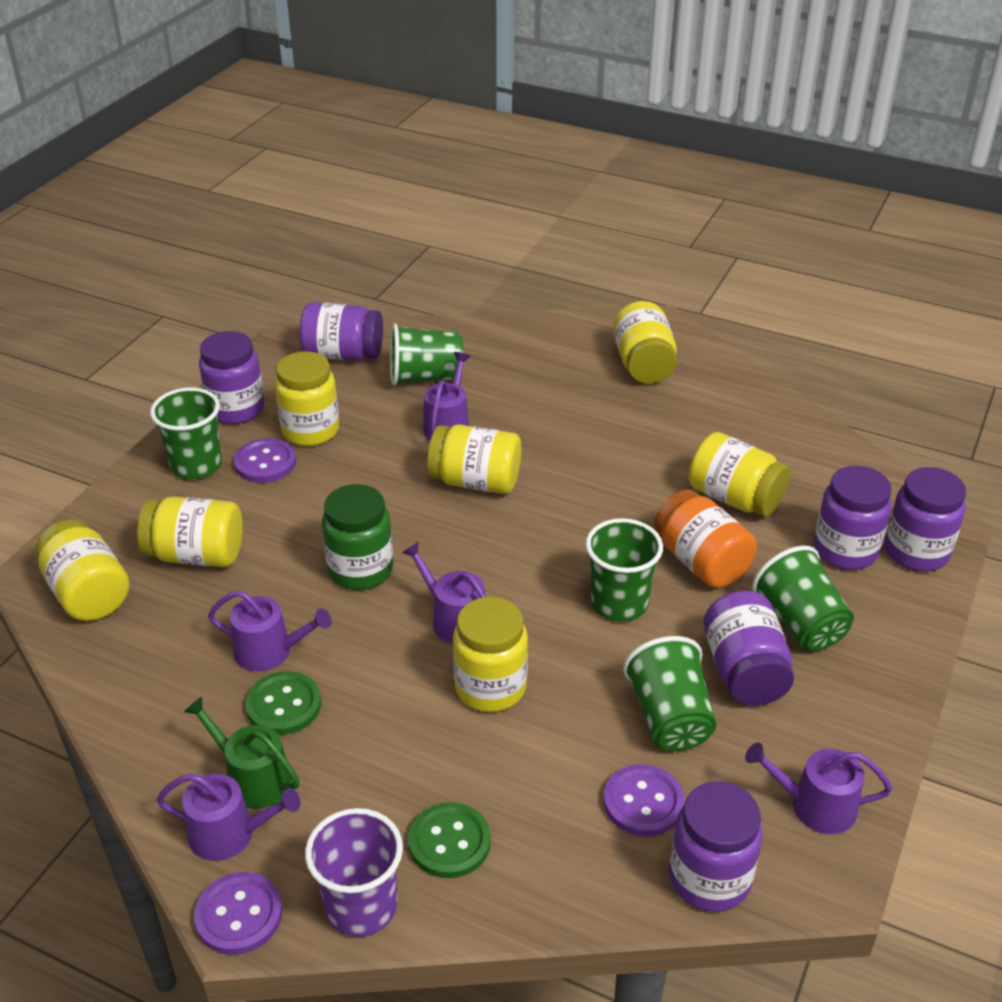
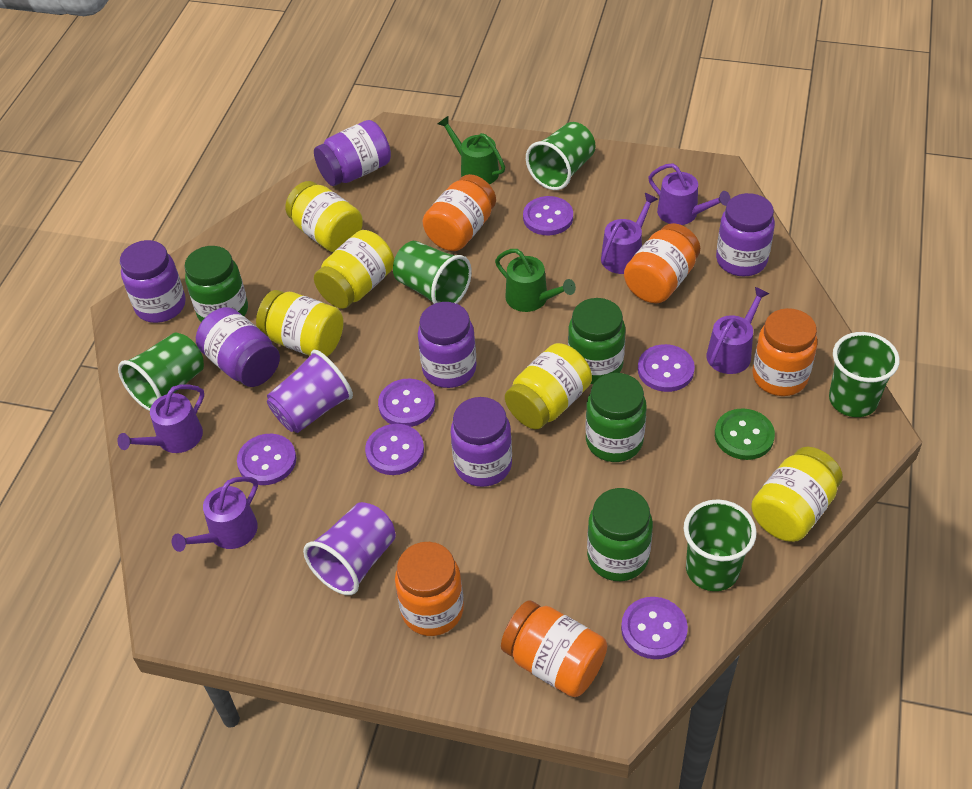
green button: [245,671,321,735] [408,802,491,878] = 2 -> [715,408,775,460] = 1
green jar: [322,484,393,590] = 1 -> [184,246,248,322] [568,298,625,384] [585,373,647,462] [587,488,653,581] = 4
green watering can: [184,697,299,809] = 1 -> [438,116,505,184] [495,249,576,312] = 2
orange jar: [654,489,757,588] = 1 -> [395,542,464,636] [423,174,496,251] [501,600,607,697] [624,223,700,303] [752,308,817,396] = 5
purple button: [194,872,283,955] [234,438,296,483] [604,764,684,837] = 3 -> [237,434,296,485] [365,424,424,475] [378,379,435,427] [523,196,573,235] [621,597,688,659] [638,344,695,392] = 6
purple cup: [305,808,403,937] = 1 -> [267,350,353,433] [303,502,396,595] = 2
yellow jar: [36,520,130,621] [137,497,243,567] [275,351,339,446] [427,424,521,494] [453,597,528,712] [613,301,677,384] [689,432,791,517] = 7 -> [256,290,343,356] [285,181,363,252] [314,230,394,309] [505,343,592,429] [751,447,843,542] = 5

